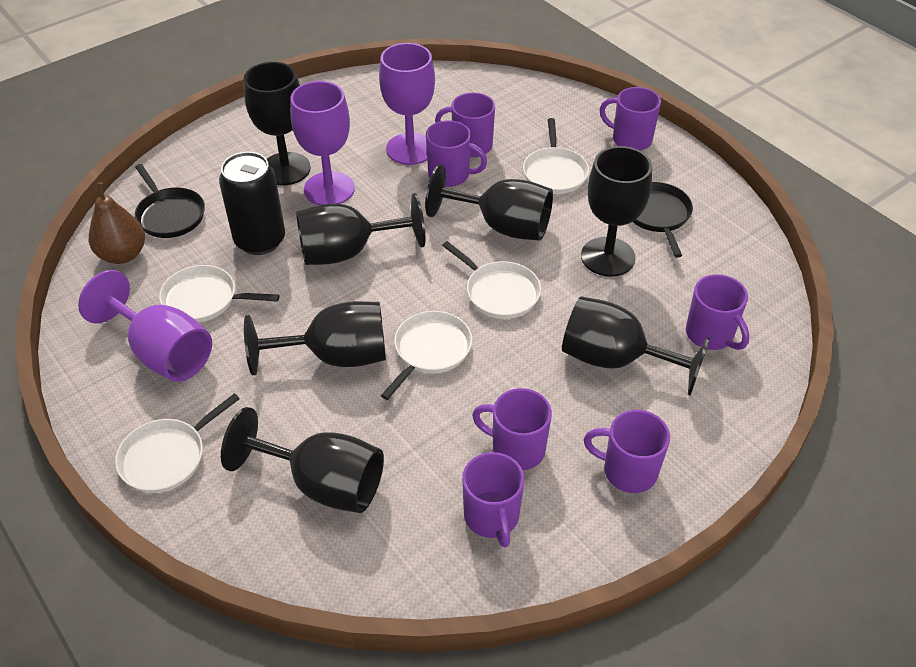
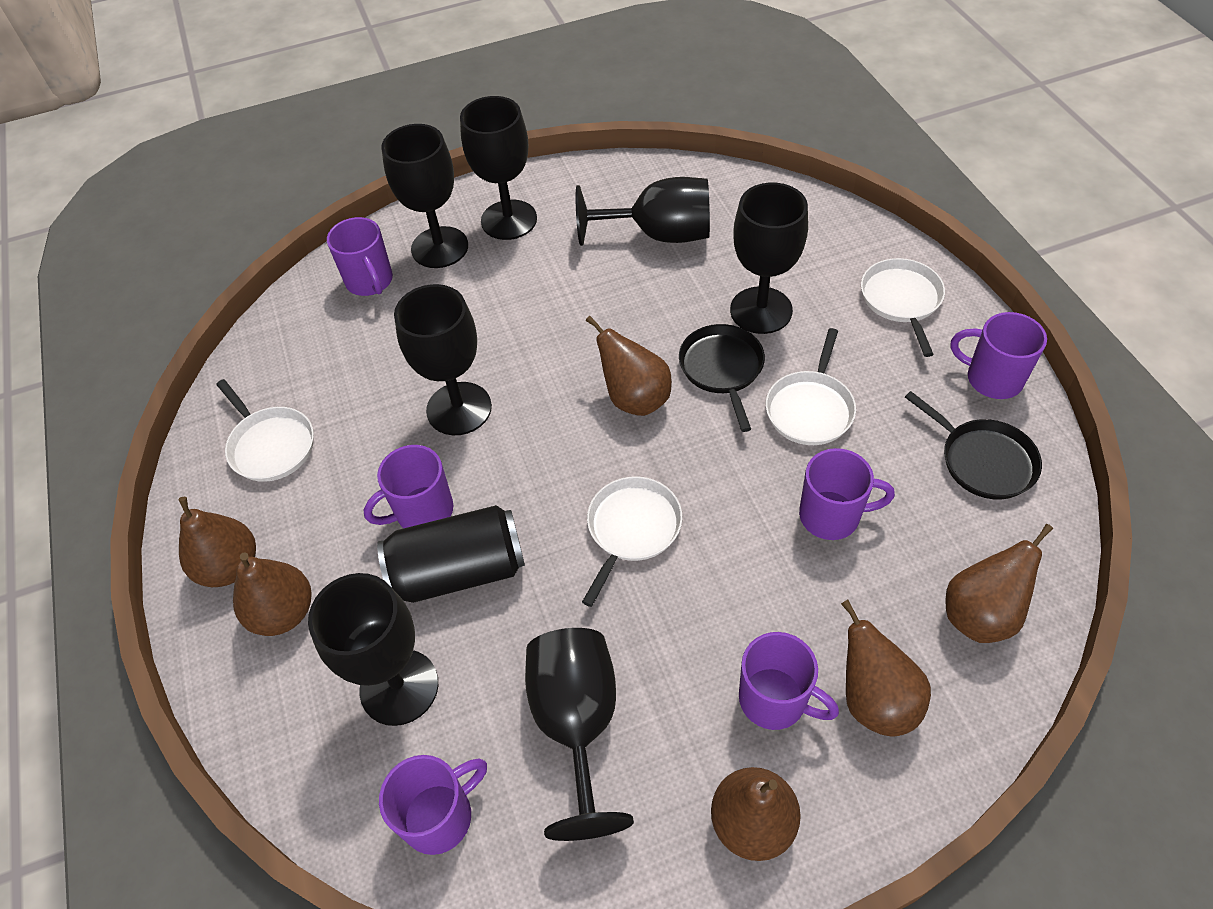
brown pear: [89,182,145,264] = 1 -> [178,496,256,587] [233,553,312,636] [586,316,672,416] [711,767,801,861] [841,599,931,736] [945,524,1053,643] = 6
purple goblet: [78,270,212,382] [290,81,355,205] [379,43,435,165] = 3 -> none = 0
purple mug: [426,120,487,187] [435,93,495,157] [462,452,524,547] [472,388,552,470] [584,410,670,493] [599,87,661,151] [686,274,750,350] = 7 -> [327,217,393,296] [364,445,454,528] [379,755,487,855] [739,632,839,730] [799,448,895,540] [950,312,1047,399] = 6
white pan: [115,393,240,493] [159,265,280,323] [381,311,472,400] [442,241,541,319] [523,118,589,194] = 5 -> [216,379,314,482] [582,476,683,607] [766,328,856,445] [861,258,945,357] = 4

